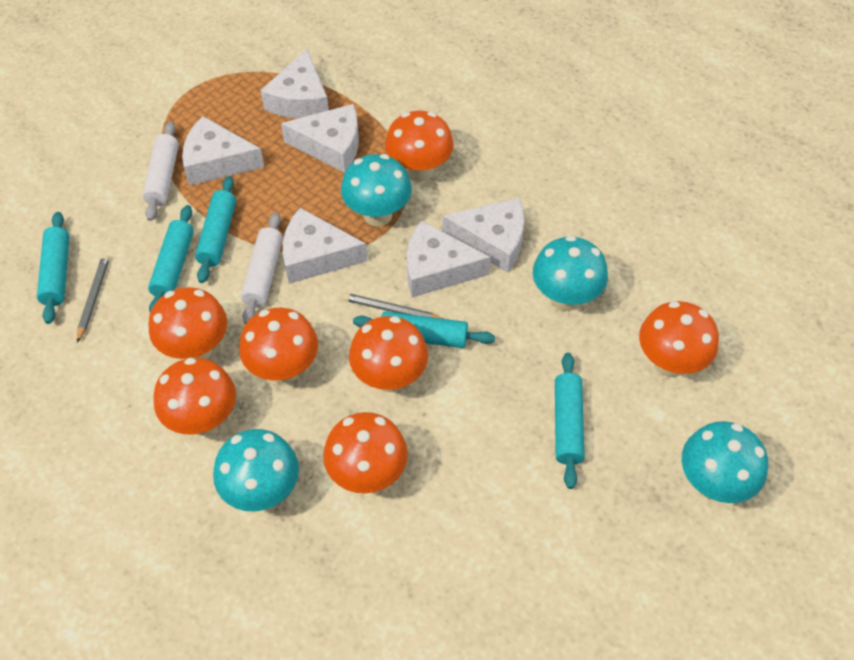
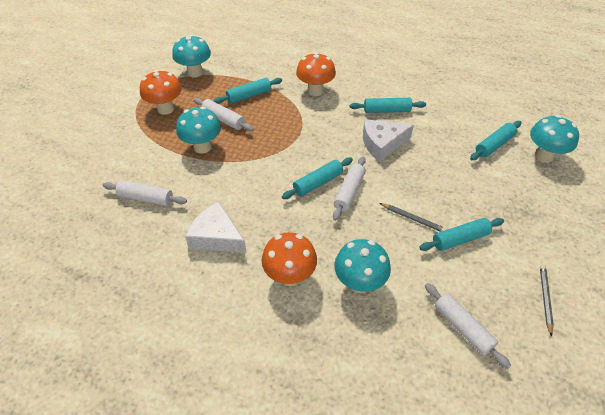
orange mushroom: [149,287,227,359] [154,357,236,435] [239,308,318,383] [323,412,408,493] [349,316,428,392] [385,111,454,182] [639,301,719,377] = 7 -> [140,70,182,115] [262,232,317,286] [296,52,336,96] = 3
white cheese: [182,116,264,186] [261,49,329,118] [281,104,359,173] [283,208,367,284] [407,220,491,297] [442,198,524,273] = 6 -> [185,201,247,253] [363,119,414,162] = 2
white rolling pin: [142,122,179,221] [241,212,283,324] = 2 -> [103,180,187,206] [194,98,254,131] [333,156,366,221] [425,283,511,369] = 4

